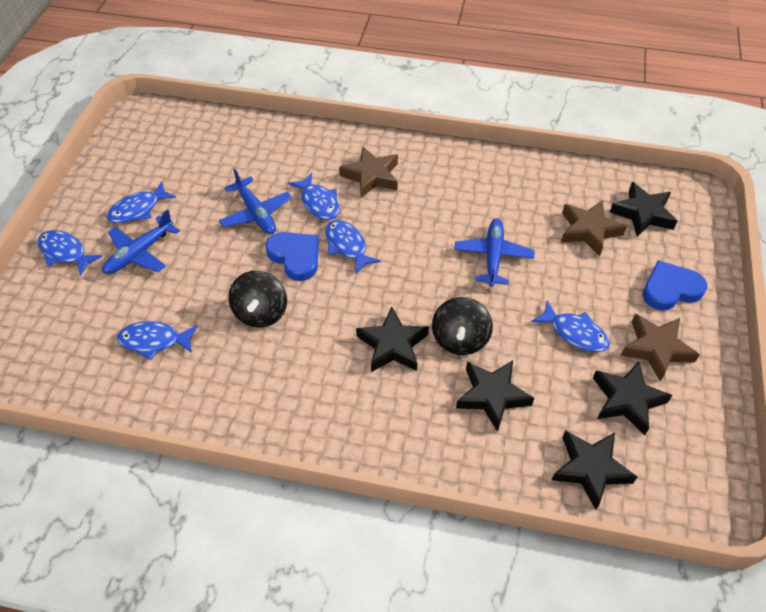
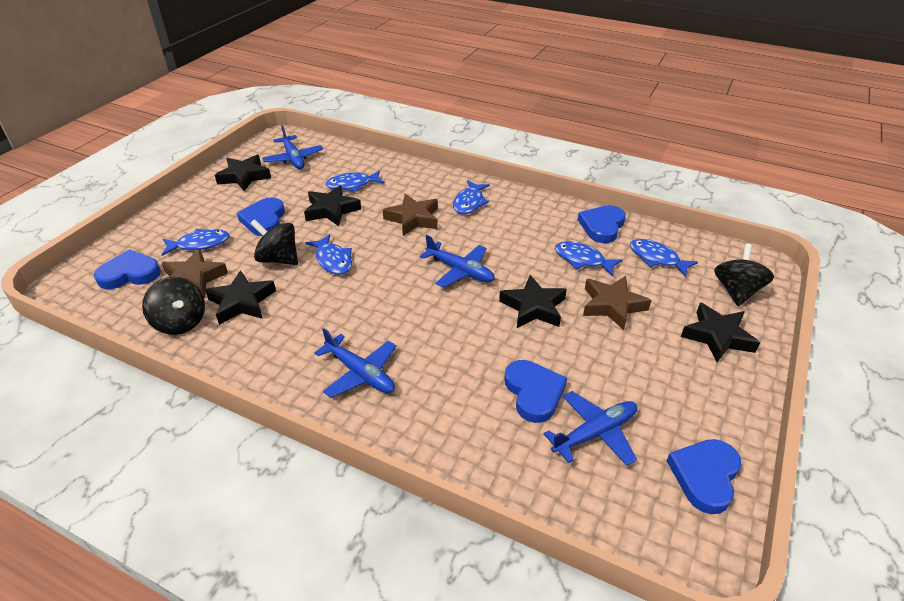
black spinning top: [228,270,287,328] [432,297,493,355] = 2 -> [142,277,205,335] [250,219,298,265] [714,243,774,306] = 3
blue heart: [266,232,319,281] [642,260,707,311] = 2 -> [94,249,161,289] [237,198,285,236] [504,360,567,423] [578,205,626,243] [667,439,741,514] = 5
blue plane: [102,209,180,274] [219,169,292,234] [454,218,535,287] = 3 -> [262,125,323,169] [315,328,396,398] [420,235,495,288] [544,391,637,466] = 4

